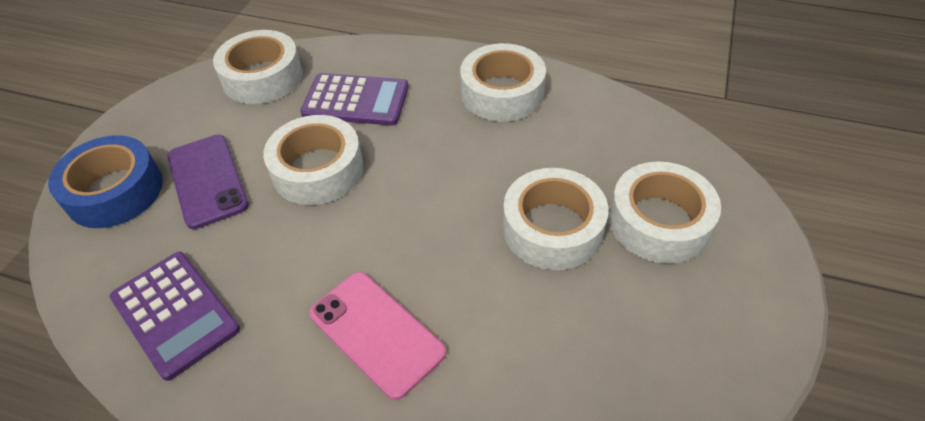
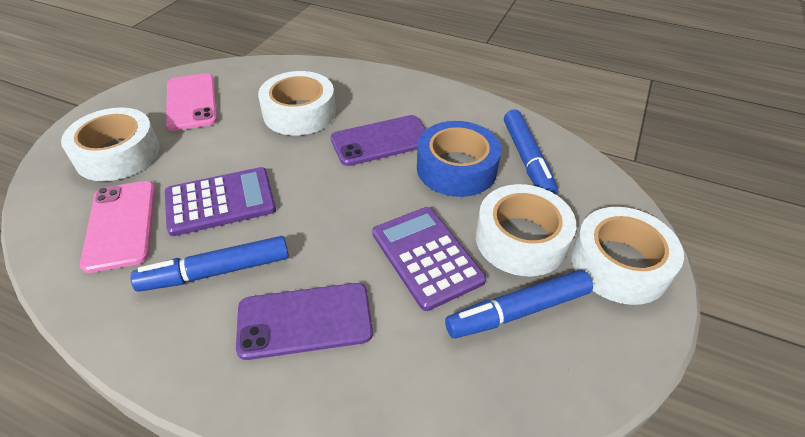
blue marker: none = 0 -> [130,236,289,292] [445,270,593,338] [504,110,558,195] = 3
pink phone: [309,272,446,400] = 1 -> [80,181,155,273] [166,73,217,131] = 2
purple phone: [167,135,249,229] = 1 -> [236,283,373,360] [331,115,426,166] = 2
white tape: [213,30,303,104] [263,115,364,205] [460,43,546,122] [503,168,608,270] [609,162,721,264] = 5 -> [61,107,159,181] [258,71,336,135] [475,184,576,276] [571,207,684,305] = 4

